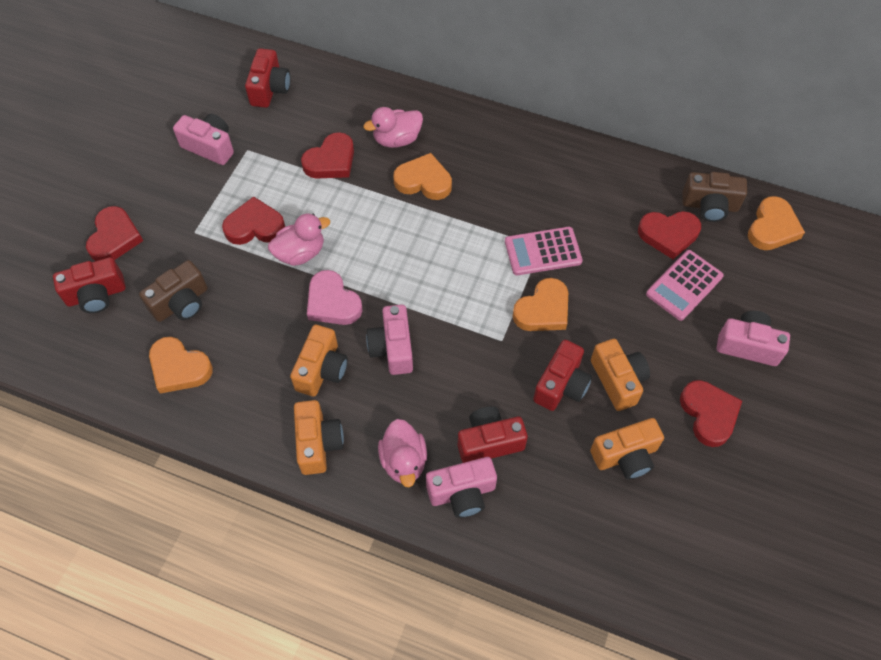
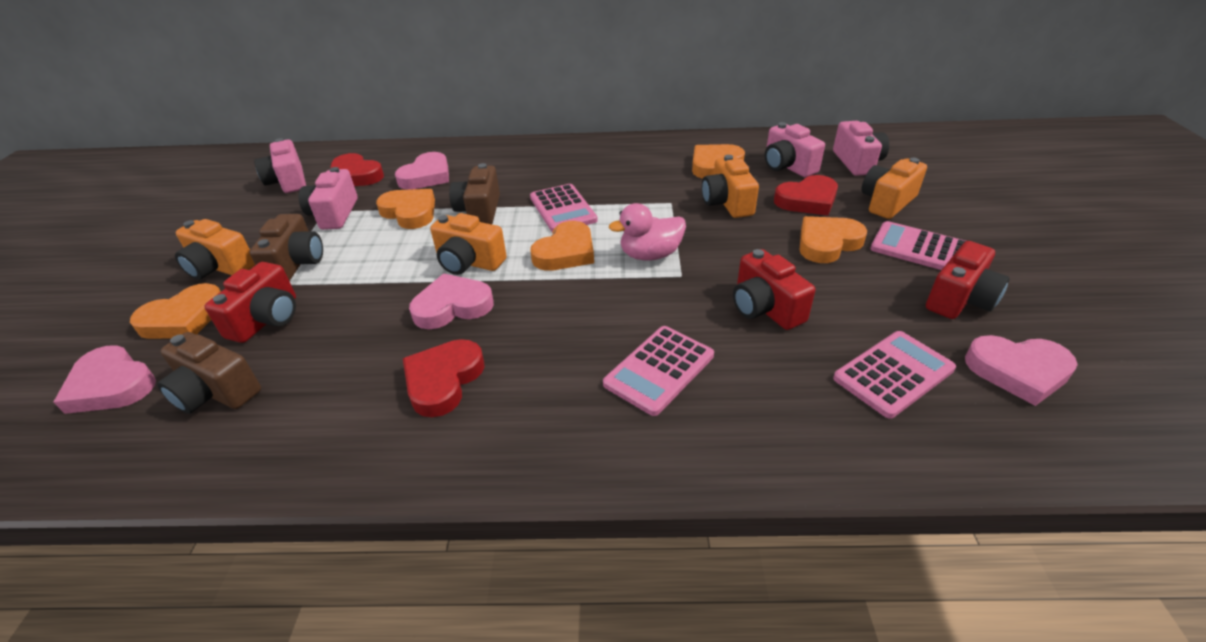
brown camera: [139,260,207,322] [683,172,747,222] = 2 -> [157,332,261,414] [250,214,323,281] [449,163,500,224] = 3
orange heart: [149,337,213,394] [393,153,452,200] [513,278,568,331] [748,196,805,250] = 4 -> [130,283,221,339] [376,189,435,229] [530,221,594,271] [692,144,745,179] [799,216,867,263] = 5
pink calculator: [505,227,583,275] [646,250,724,321] = 2 -> [530,184,598,232] [603,326,714,416] [833,331,956,419] [870,221,966,270] = 4
pink duck: [268,214,330,266] [363,107,423,148] [378,419,427,487] = 3 -> [609,203,686,260] = 1
pink heart: [307,270,362,325] = 1 -> [54,345,156,414] [395,152,449,190] [409,273,494,329] [965,335,1078,406] = 4
red camera: [53,257,126,313] [245,48,290,108] [458,406,528,463] [533,340,592,411] = 4 -> [204,262,296,343] [733,249,815,330] [926,241,1010,319] = 3
red heart: [86,206,143,261] [222,196,285,245] [301,132,354,178] [638,211,701,259] [680,380,742,447] = 5 -> [330,153,384,186] [403,339,485,417] [774,175,838,216] = 3

